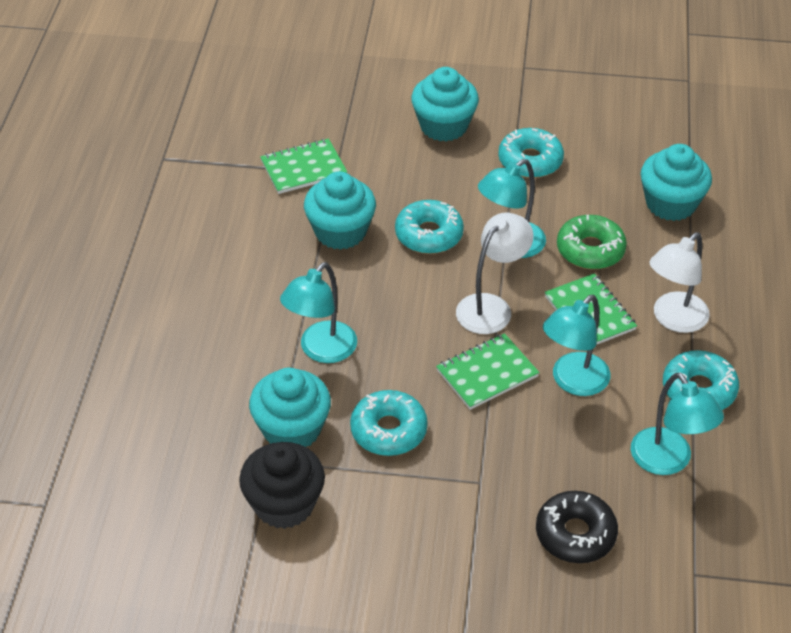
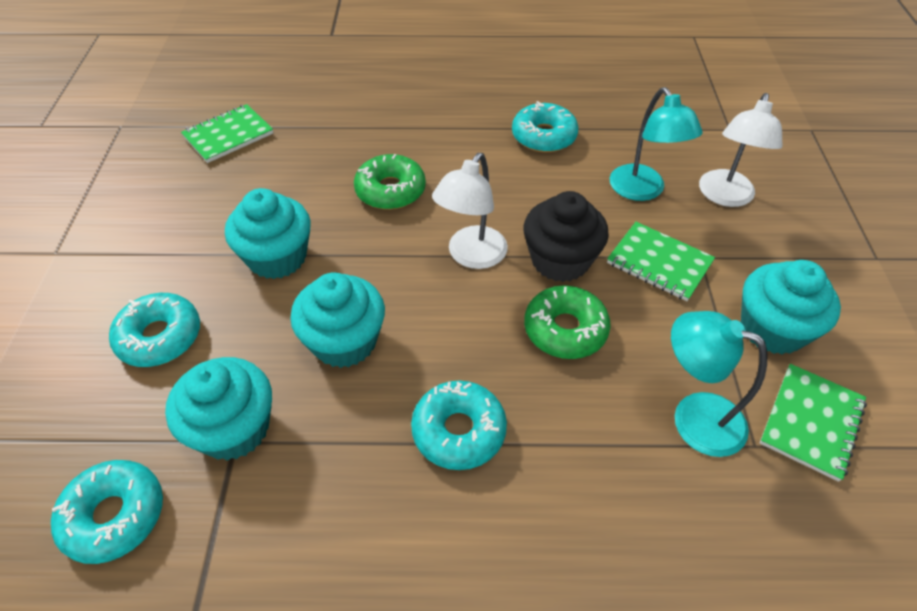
black donut: [536,491,618,563] = 1 -> none = 0
green donut: [557,215,627,269] = 1 -> [354,154,426,210] [524,285,611,359] = 2
turquoise lamp: [280,262,357,363] [478,159,546,258] [543,295,610,396] [631,373,724,475] = 4 -> [610,87,703,201] [671,311,767,457] = 2

